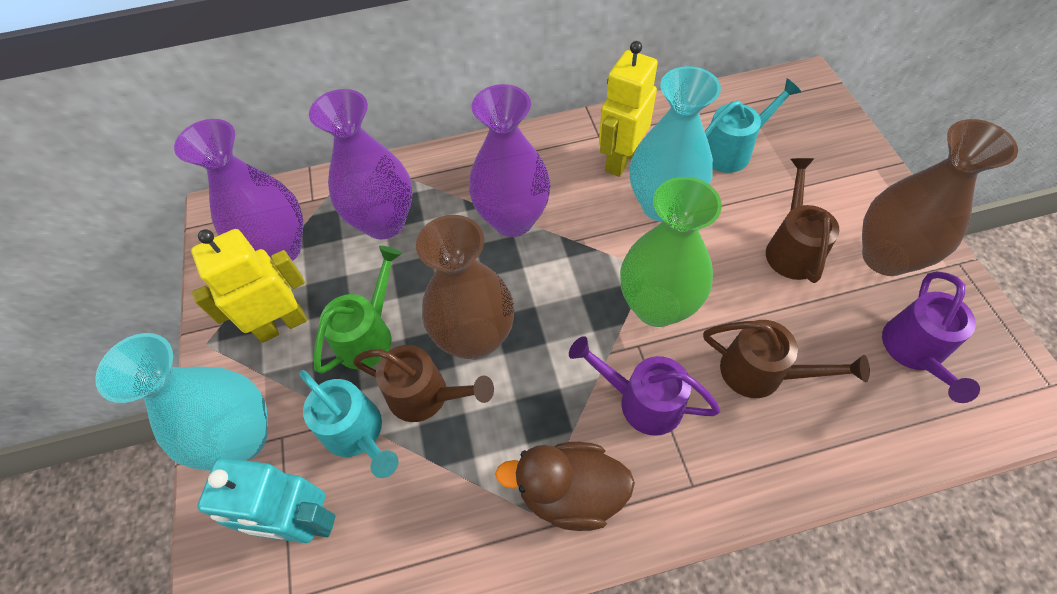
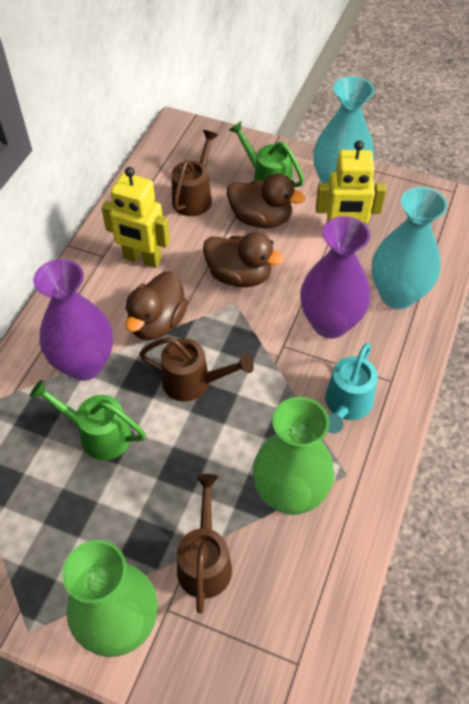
brown duck: [495,442,635,531] = 1 -> [125,271,188,340] [203,232,284,287] [227,173,305,228] = 3
brown vase: [416,215,514,360] [862,119,1018,276] = 2 -> none = 0
green vase: [620,177,722,327] = 1 -> [62,540,158,657] [253,397,334,515] = 2
green watering can: [313,246,402,374] = 1 -> [30,380,146,460] [229,121,304,187] = 2
purple vase: [174,119,303,261] [309,89,413,240] [469,84,551,237] = 3 -> [33,259,113,381] [300,216,370,338] = 2
purple watering can: [569,336,721,436] [882,271,980,403] = 2 -> none = 0
turquoise robot: [197,458,336,543] = 1 -> none = 0
turquoise watering can: [299,370,398,478] [705,78,801,173] = 2 -> [325,343,378,434] = 1

